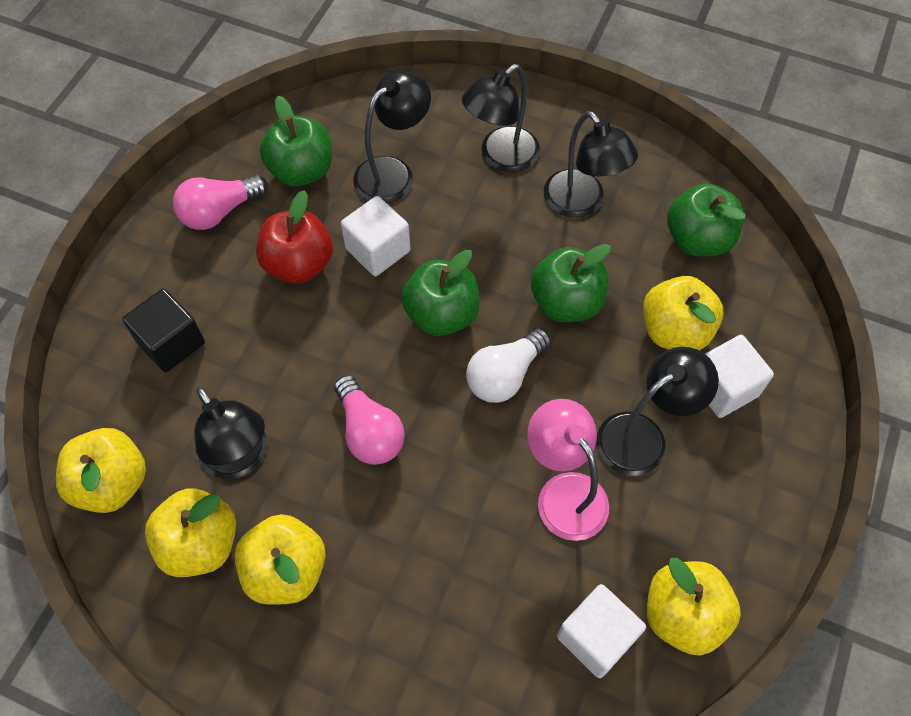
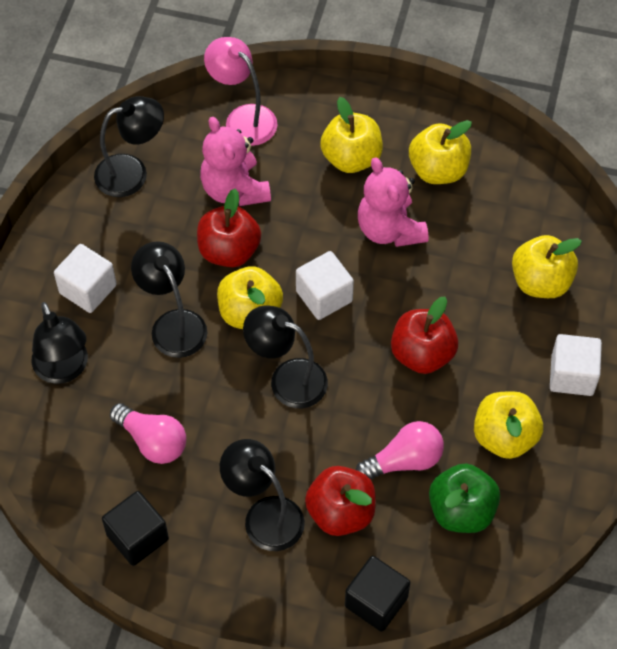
black cube: [122,289,205,372] = 1 -> [102,491,169,566] [345,556,410,632] = 2
green apple: [260,96,332,186] [401,250,479,336] [531,244,611,322] [667,184,745,256] = 4 -> [429,463,500,533] = 1
pink teddy bear: none = 0 -> [200,117,271,206] [358,157,428,247] = 2
red apple: [256,190,333,284] = 1 -> [197,189,261,267] [305,466,376,536] [391,296,458,374] = 3
white light bulb: [466,327,551,403] = 1 -> none = 0

